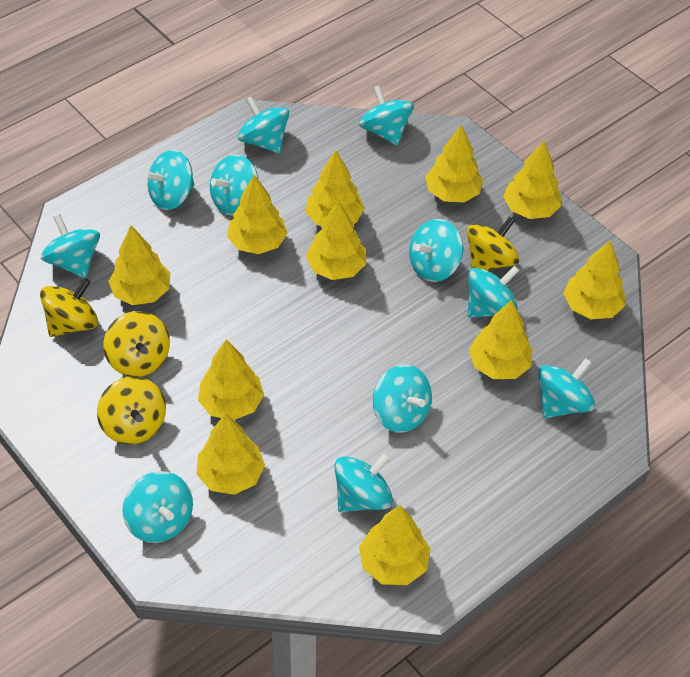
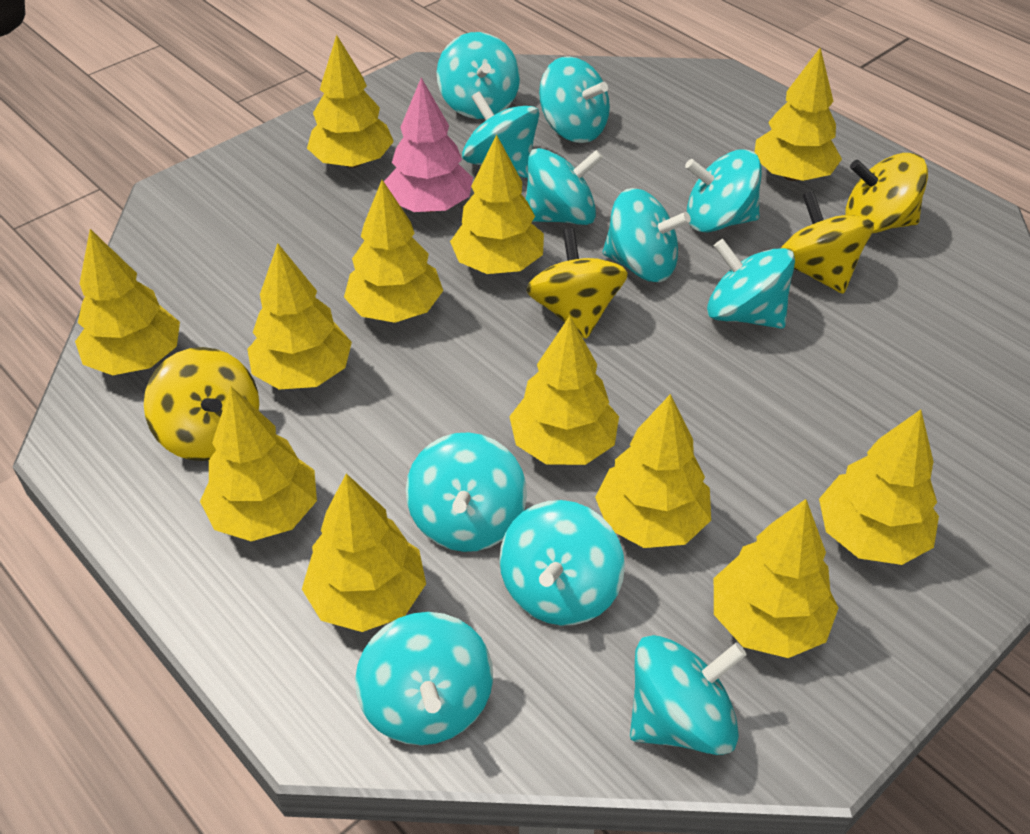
pink tree: none = 0 -> [384,78,473,212] = 1
yellow tree: [108,225,171,305] [196,413,265,495] [198,339,264,420] [227,175,288,254] [306,150,365,226] [306,201,366,280] [359,505,431,585] [425,124,483,202] [469,300,533,379] [503,141,562,219] [563,241,625,319] = 11 -> [75,229,180,375] [200,387,317,541] [247,243,352,390] [302,473,426,632] [307,35,394,168] [344,180,443,323] [450,135,544,274] [509,316,619,465] [595,394,711,548] [714,499,839,658] [755,47,842,181] [819,409,939,565] = 12

